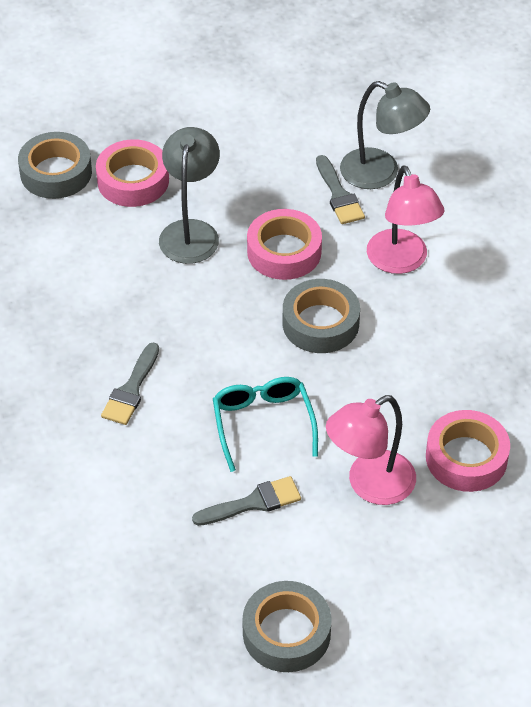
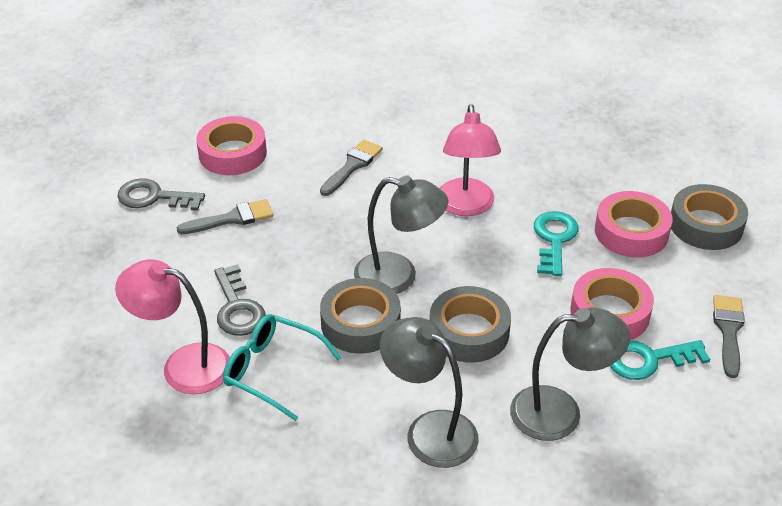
grey key: none = 0 -> [117,178,205,211] [214,264,266,336] = 2
grey lamp: [159,127,220,264] [340,81,430,189] = 2 -> [354,175,448,294] [380,317,479,468] [510,307,630,441] = 3
turquoise key: none = 0 -> [534,211,579,276] [610,340,710,380] = 2

